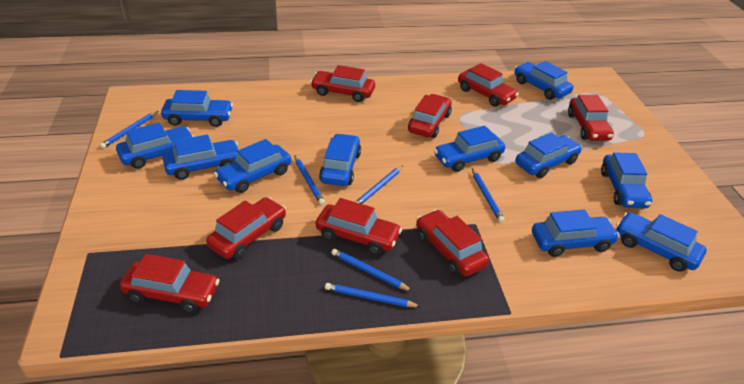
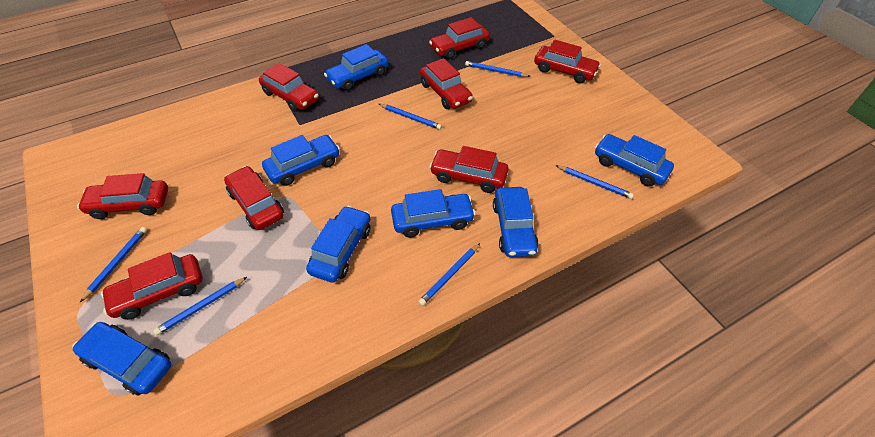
blue car: [116,123,194,169] [161,90,233,127] [162,135,238,180] [214,139,291,193] [319,133,361,186] [434,126,505,172] [515,61,573,100] [515,132,582,178] [532,210,620,257] [601,152,652,208] [616,212,707,272] = 11 -> [72,322,172,396] [262,135,340,186] [306,206,370,283] [324,44,389,91] [391,189,476,238] [493,187,539,257] [595,134,674,187] = 7

